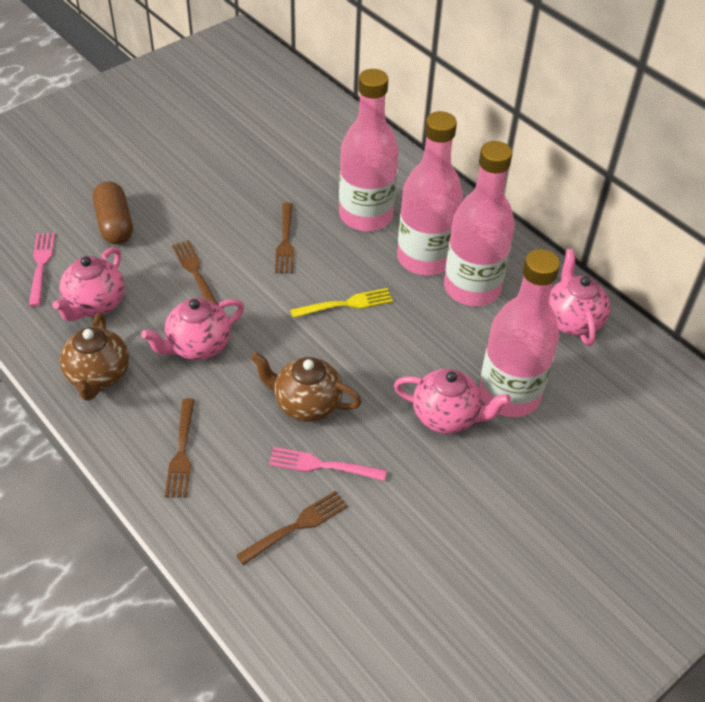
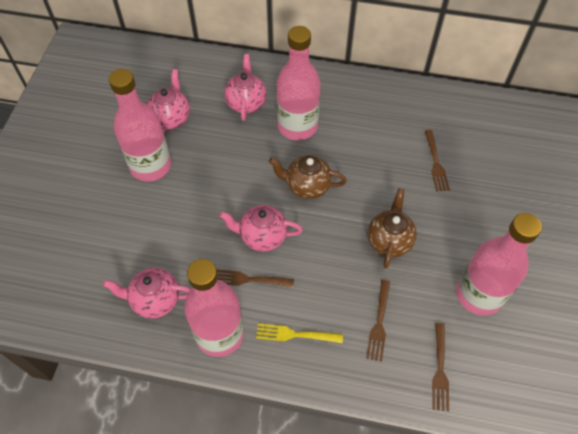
brown capsule: [93,181,133,244] = 1 -> none = 0
pink fork: [29,233,55,307] [269,447,387,481] = 2 -> none = 0

